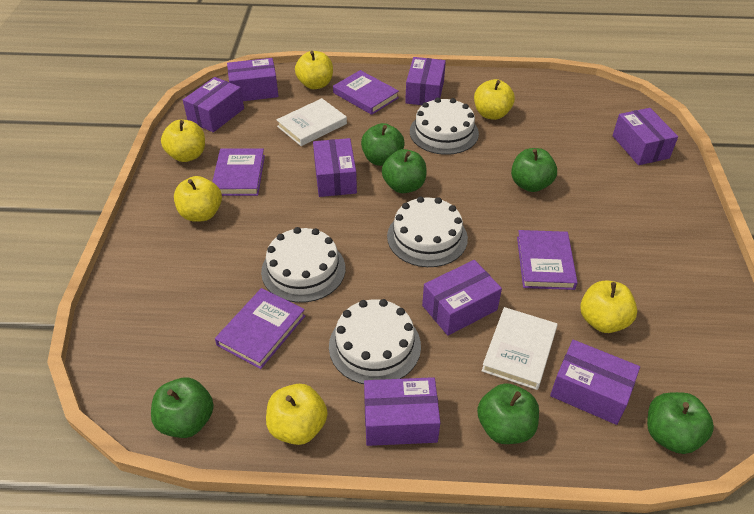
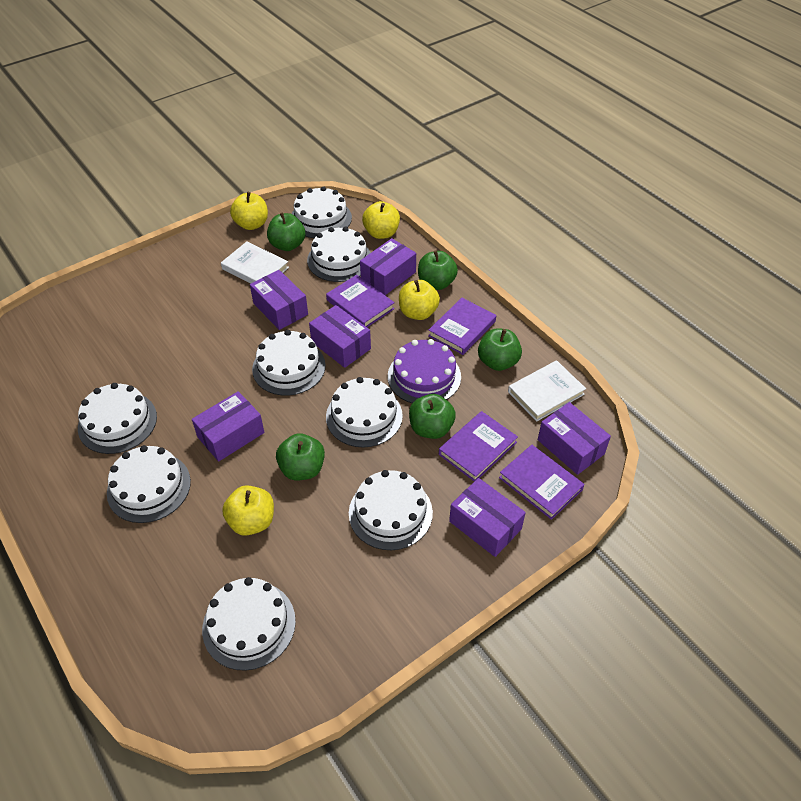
green apple: [151,378,214,438] [361,123,405,166] [382,149,427,193] [477,383,539,444] [511,148,557,192] [647,392,714,454] = 6 -> [267,212,305,251] [276,433,325,480] [409,394,456,439] [418,250,458,290] [478,328,522,371] = 5
purple box: [183,77,244,132] [227,58,279,101] [313,138,357,197] [364,377,440,446] [405,57,446,105] [422,260,502,336] [550,339,640,425] [612,108,678,165] = 8 -> [192,391,264,461] [250,270,308,330] [309,305,371,368] [360,238,416,295] [449,478,526,557] [538,402,611,475] = 6
purple cake: none = 0 -> [388,339,461,403] = 1
white cake: [261,227,345,303] [329,299,421,384] [387,196,468,267] [410,98,479,155] = 4 -> [78,383,157,454] [107,445,191,523] [202,577,296,671] [252,330,326,396] [292,186,352,238] [307,227,371,282] [326,377,403,447] [349,470,433,550] = 8
yellow apple: [161,120,205,162] [174,176,222,222] [266,384,327,445] [295,51,333,89] [474,79,515,120] [580,280,637,333] = 6 -> [222,485,274,536] [230,192,268,230] [362,201,400,239] [399,280,440,320] = 4

